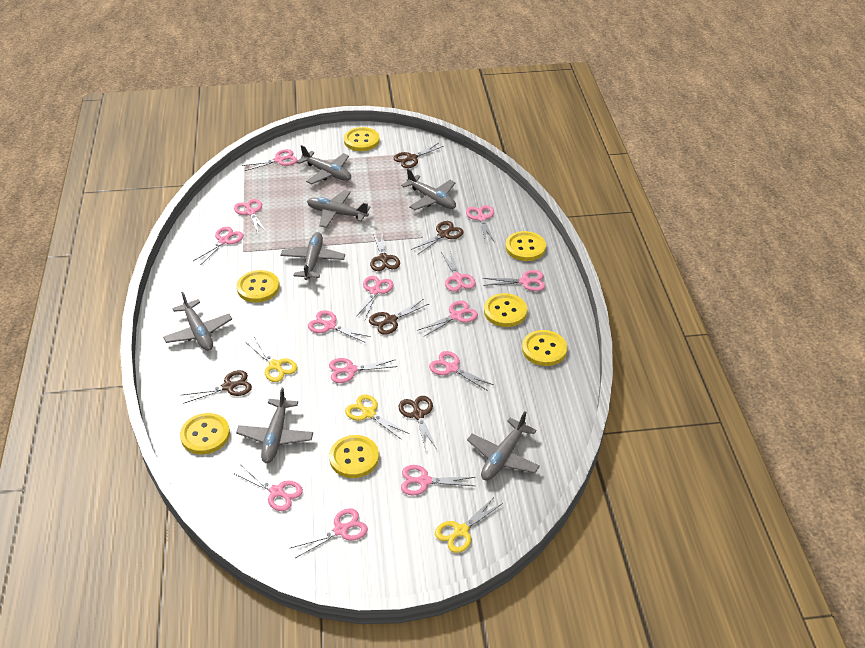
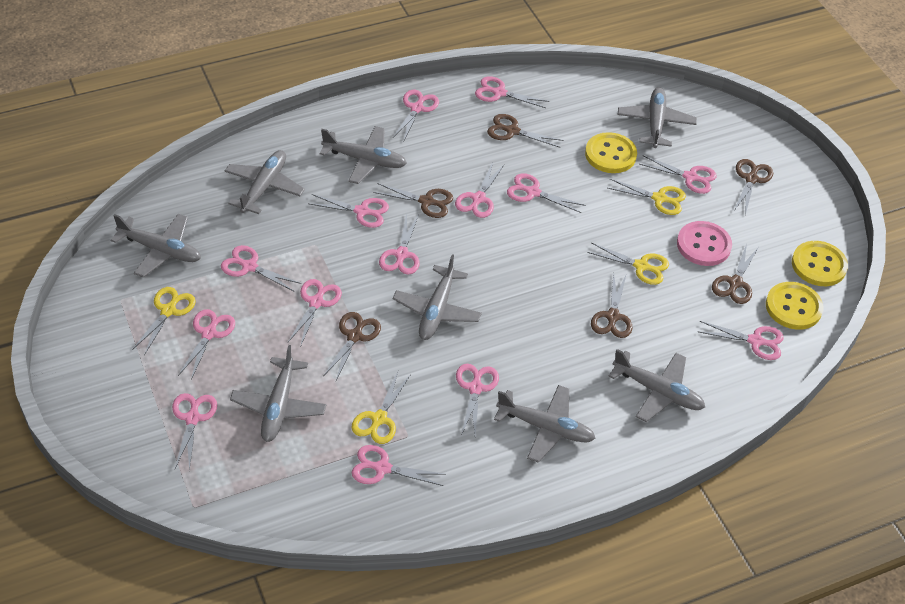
grey plane: [163,292,232,351] [236,388,313,463] [280,232,345,280] [296,145,351,184] [307,190,370,228] [401,169,456,210] [467,411,540,480] = 7 -> [111,214,201,278] [225,150,305,214] [230,345,326,442] [319,126,407,184] [393,254,482,340] [494,385,595,463] [609,349,705,422] [618,87,697,148] = 8
pink button: none = 0 -> [677,221,732,266] = 1
yellow button: [180,413,230,454] [237,270,280,302] [329,435,379,478] [344,127,380,151] [484,293,527,327] [505,231,546,261] [522,330,567,366] = 7 -> [585,132,637,173] [766,282,823,330] [792,241,848,286] = 3
yellow scissors: [247,337,297,382] [345,395,409,440] [435,497,503,553] = 3 -> [132,287,196,355] [352,372,411,444] [587,243,669,285] [608,179,686,215] = 4

